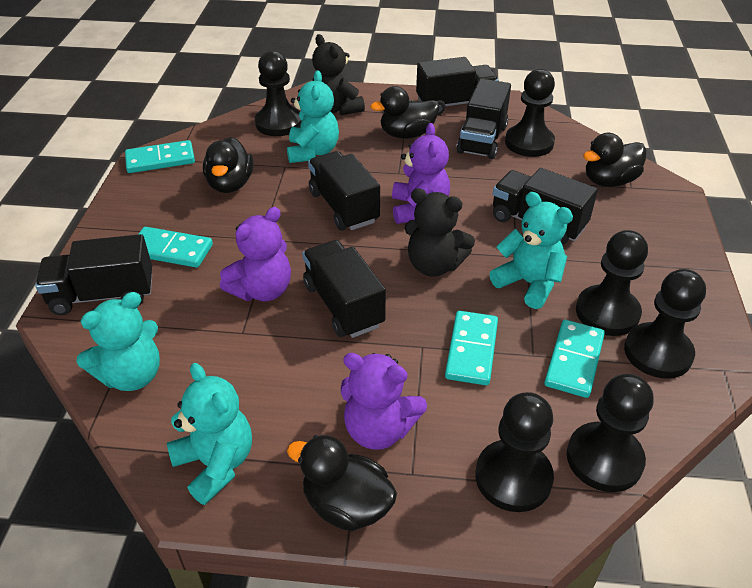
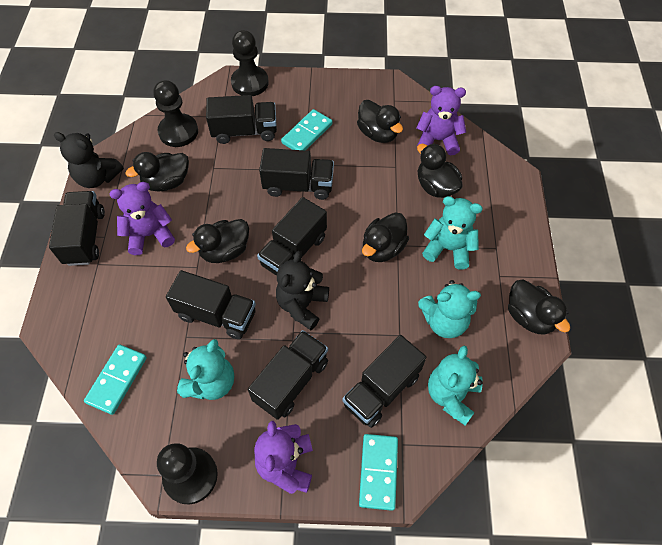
black duck: [203,137,254,193] [287,435,397,531] [370,86,439,139] [583,133,647,187] = 4 -> [126,152,189,191] [186,219,249,263] [357,100,403,143] [362,212,409,262] [417,144,462,198] [508,280,570,334] = 6
black pawn: [255,51,302,136] [475,392,554,512] [505,69,555,157] [567,374,653,492] [576,230,648,336] [624,269,706,379] = 6 -> [153,80,198,147] [157,443,218,504] [231,30,269,96] = 3
black truck: [35,234,152,315] [302,240,386,338] [308,151,380,231] [416,57,499,115] [457,79,511,159] [493,168,598,245] = 6 -> [49,191,105,266] [166,270,256,339] [206,95,277,144] [248,330,328,420] [257,197,327,276] [259,148,334,200] [342,335,426,428] = 7
turquoise domino: [125,140,195,173] [138,227,213,268] [445,311,498,385] [544,320,605,398] = 4 -> [84,344,147,415] [281,109,333,151] [359,434,398,511] = 3

